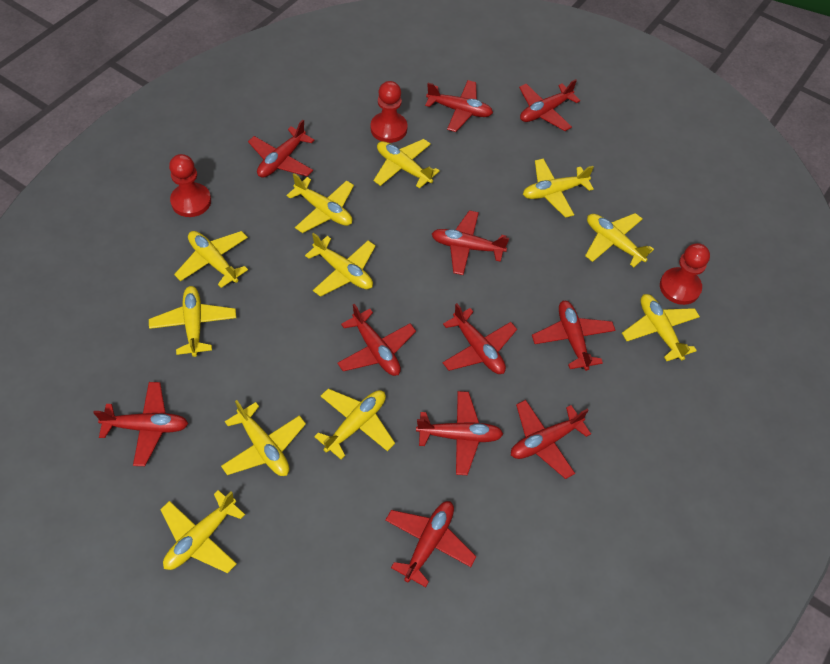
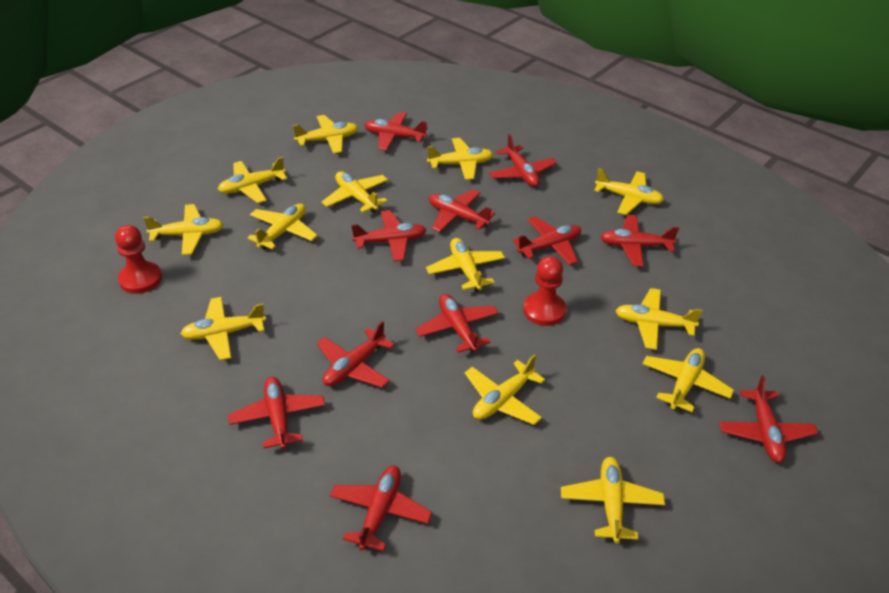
red pawn: [169,154,211,217] [371,81,408,143] [660,243,710,305] = 3 -> [115,225,162,294] [523,256,566,326] = 2
yellow plane: [149,286,236,357] [160,490,245,573] [174,231,248,288] [221,400,306,476] [286,173,354,233] [305,233,376,297] [314,389,395,460] [374,139,440,189] [523,158,594,218] [585,213,654,267] [622,294,700,361] = 11 -> [143,204,224,255] [180,297,266,360] [218,157,287,203] [247,203,318,250] [293,115,358,154] [322,171,388,213] [426,238,505,292] [427,138,494,180] [465,354,545,425] [561,457,665,543] [594,168,664,215] [615,288,703,350] [642,348,734,412] = 13

